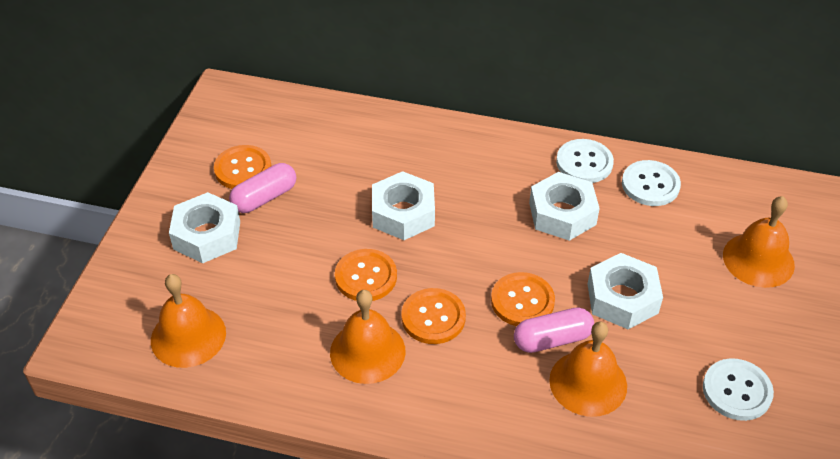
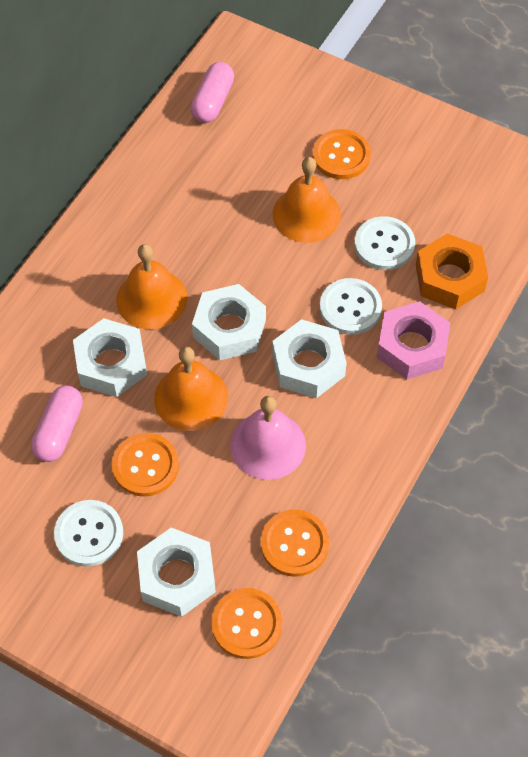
orange bell: [151,274,226,368] [330,290,406,384] [549,322,627,417] [723,196,795,288] = 4 -> [116,244,187,329] [154,347,228,431] [272,157,341,243] = 3
orange nut: none = 0 -> [416,233,488,310] = 1
pink bell: none = 0 -> [230,396,306,480] = 1
pink nut: none = 0 -> [377,301,450,379] = 1

